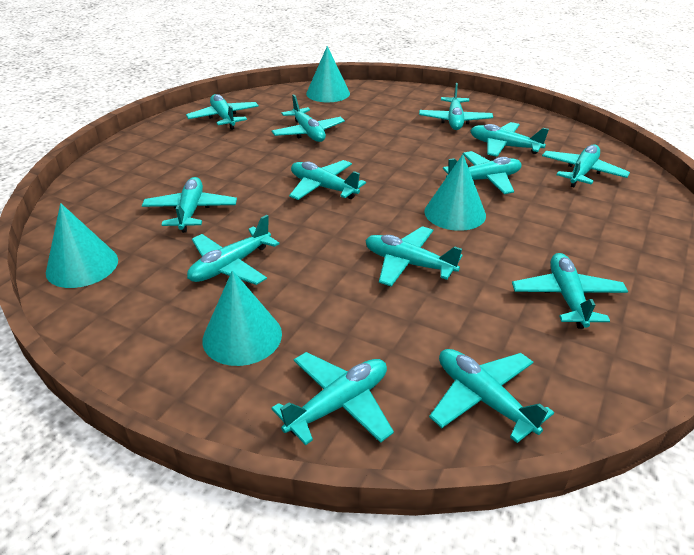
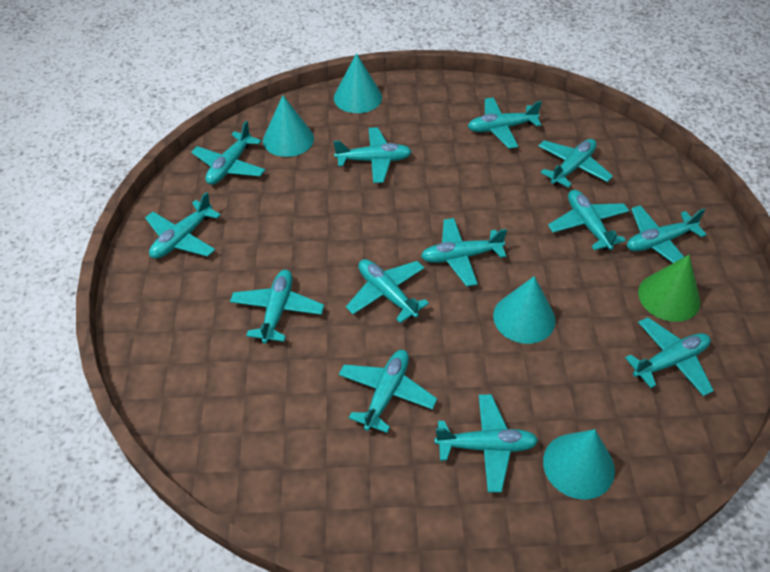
green cone: none = 0 -> [638,255,700,322] = 1

